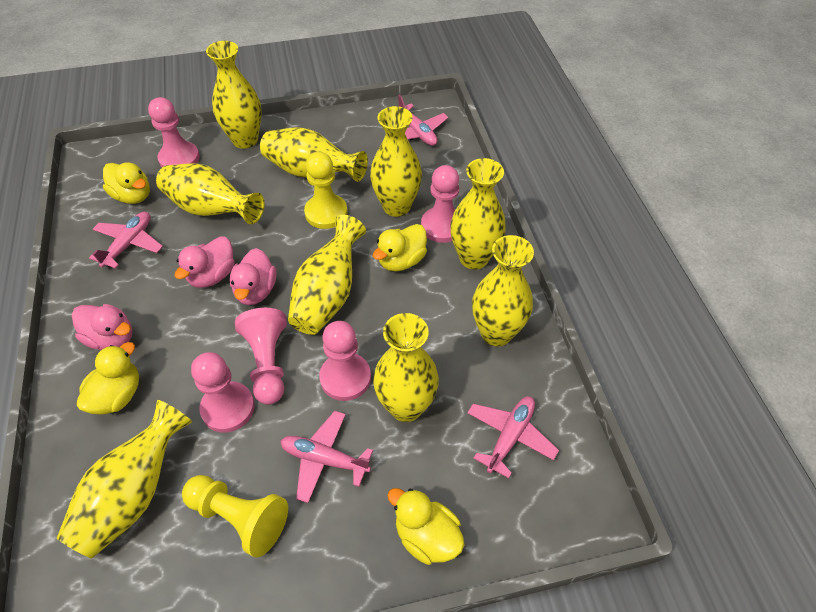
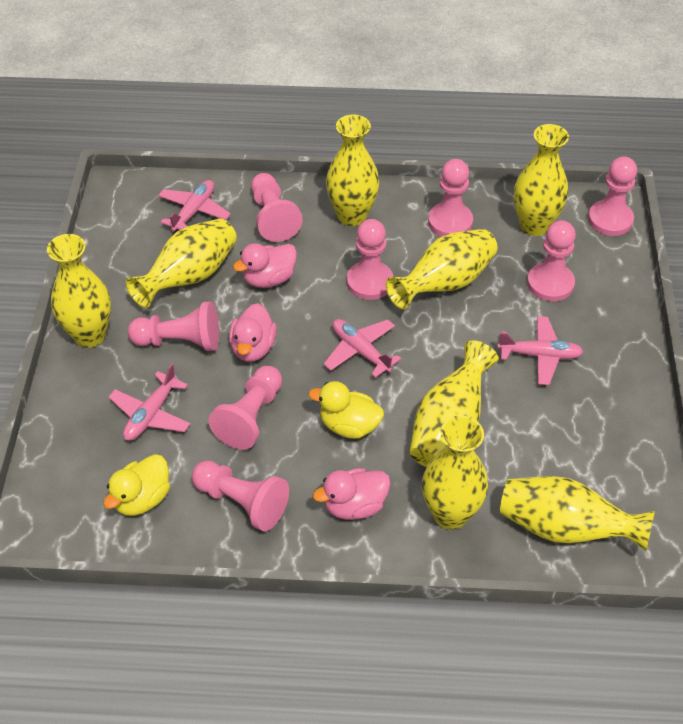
pink pawn: [148,97,200,167] [191,352,255,433] [235,308,287,405] [319,321,371,401] [421,165,459,243] = 5 -> [127,301,219,351] [191,461,289,531] [208,366,282,450] [251,173,303,242] [347,219,393,300] [428,159,473,237] [527,220,576,301] [588,156,637,236] = 8
yellow duck: [77,342,139,414] [103,162,150,204] [373,224,427,271] [387,488,465,565] = 4 -> [103,454,170,516] [308,381,384,439] = 2
yellow pawn: [182,475,288,558] [304,152,347,229] = 2 -> none = 0
yellow vase: [57,400,192,559] [156,163,265,224] [206,41,262,149] [260,127,368,182] [288,215,366,335] [370,106,422,217] [373,313,439,422] [450,158,506,270] [472,235,534,346] = 9 -> [47,234,111,348] [126,218,237,308] [326,115,379,226] [386,229,498,309] [410,340,499,467] [422,416,488,530] [500,476,655,551] [514,124,569,236] = 8

